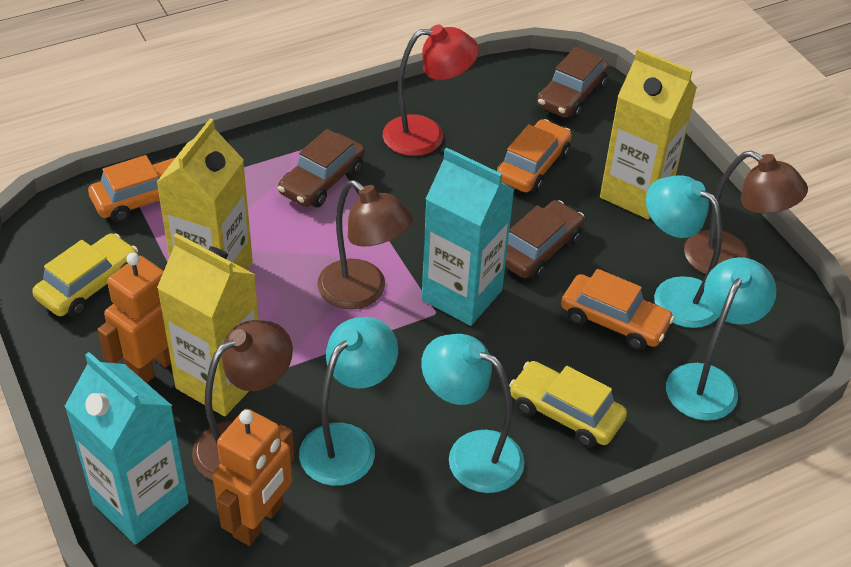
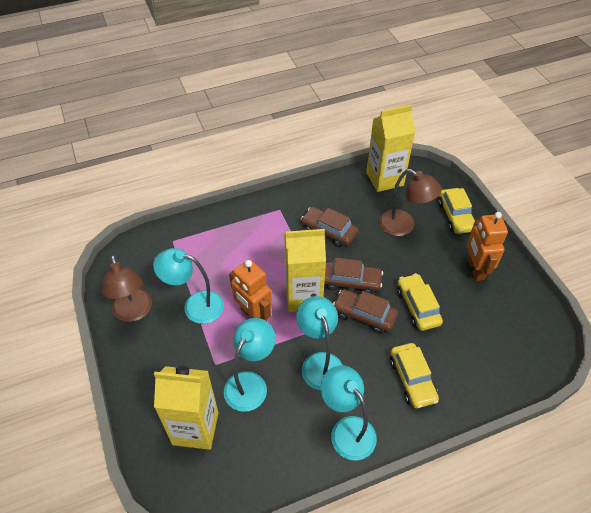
brown lamp: [192,320,293,481] [317,180,413,309] [684,151,808,274] = 3 -> [102,255,152,322] [379,169,442,236] = 2
orange car: [88,155,175,222] [497,119,572,193] [561,269,675,350] = 3 -> none = 0
red lamp: [383,24,479,156] = 1 -> none = 0
turquoise carton: [64,352,189,545] [422,147,514,326] = 2 -> none = 0
yellow car: [32,233,138,317] [509,361,627,447] = 2 -> [390,343,439,408] [397,273,443,331] [438,188,475,234] = 3

